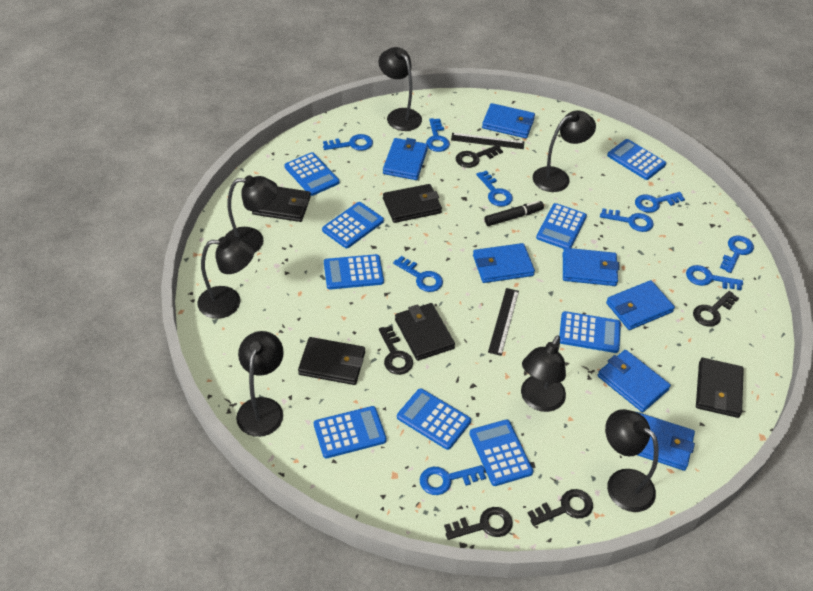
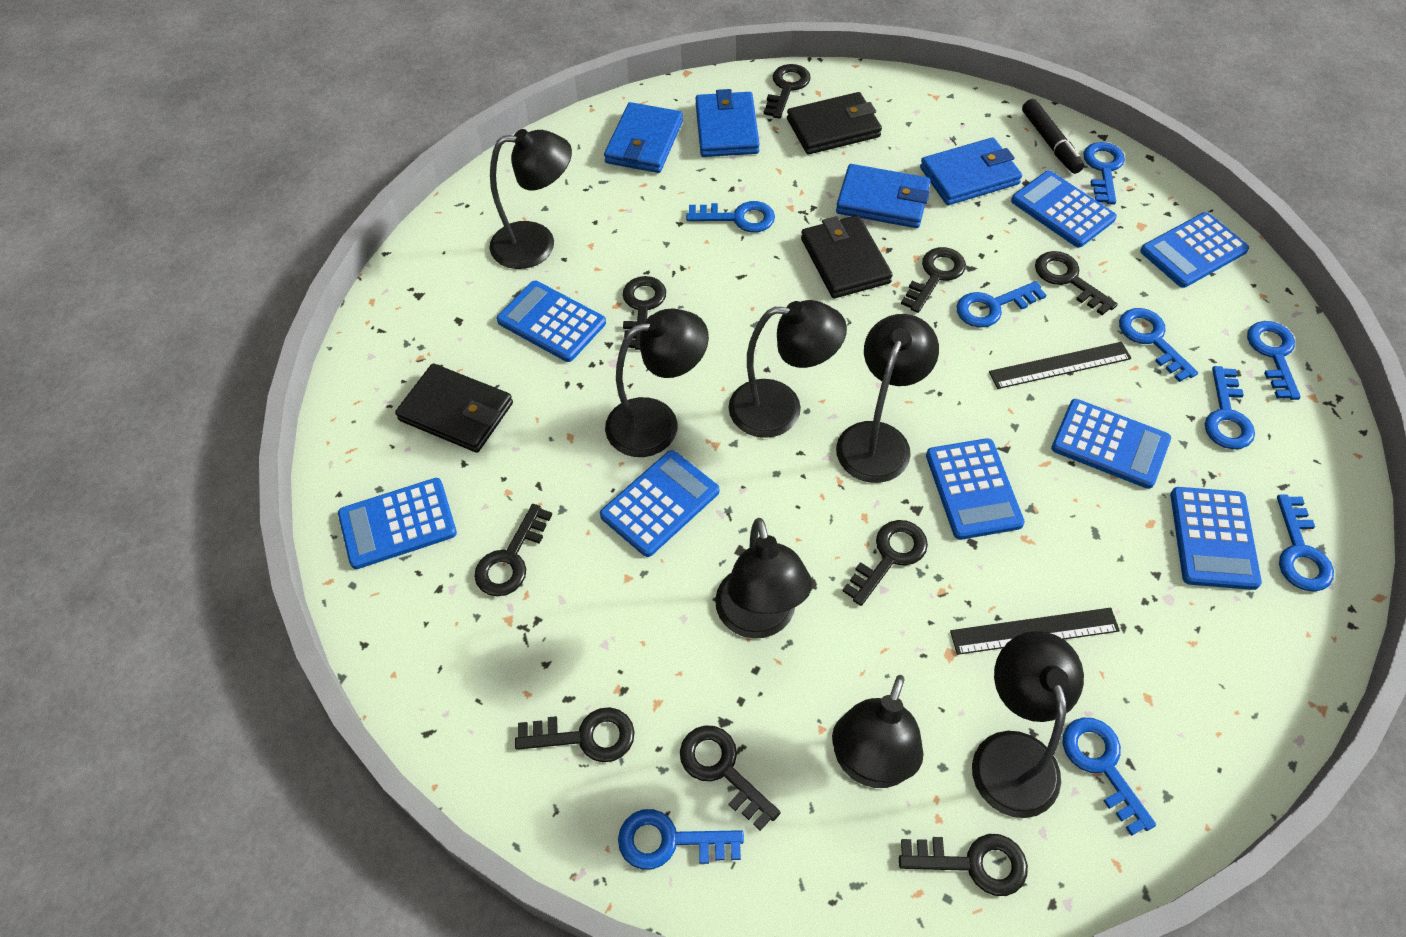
black key: [379,326,413,375] [444,507,513,540] [456,145,503,168] [528,489,593,526] [693,291,739,327] = 5 -> [474,504,552,596] [515,707,635,762] [622,276,666,350] [680,725,781,831] [763,64,811,119] [843,520,928,606] [899,834,1028,896] [901,247,966,313] [1035,251,1118,315] = 9
black wallet: [252,187,311,222] [298,337,365,385] [383,184,442,223] [395,303,455,361] [696,358,744,418] = 5 -> [395,364,513,453] [787,92,882,155] [801,215,893,298] = 3
blue calculator: [284,152,339,196] [314,406,387,458] [322,202,384,248] [324,254,384,290] [397,388,471,450] [469,419,533,486] [536,203,587,249] [559,311,621,353] [607,139,666,180] = 9 -> [338,478,457,569] [496,281,606,362] [600,450,719,557] [926,438,1025,540] [1011,171,1117,248] [1051,399,1171,489] [1140,212,1249,288] [1170,487,1262,590] = 8
blue wallet: [383,138,428,180] [473,243,535,283] [482,103,535,138] [563,248,620,286] [598,350,671,412] [606,280,675,330] [637,412,695,471] = 7 -> [604,102,683,173] [695,89,760,157] [836,164,930,228] [920,137,1022,205] = 4

